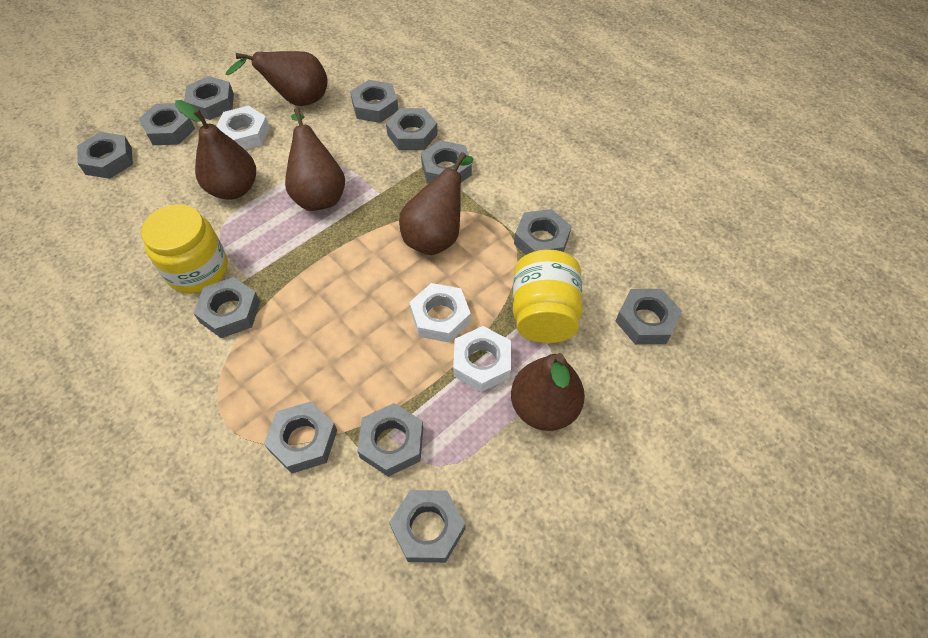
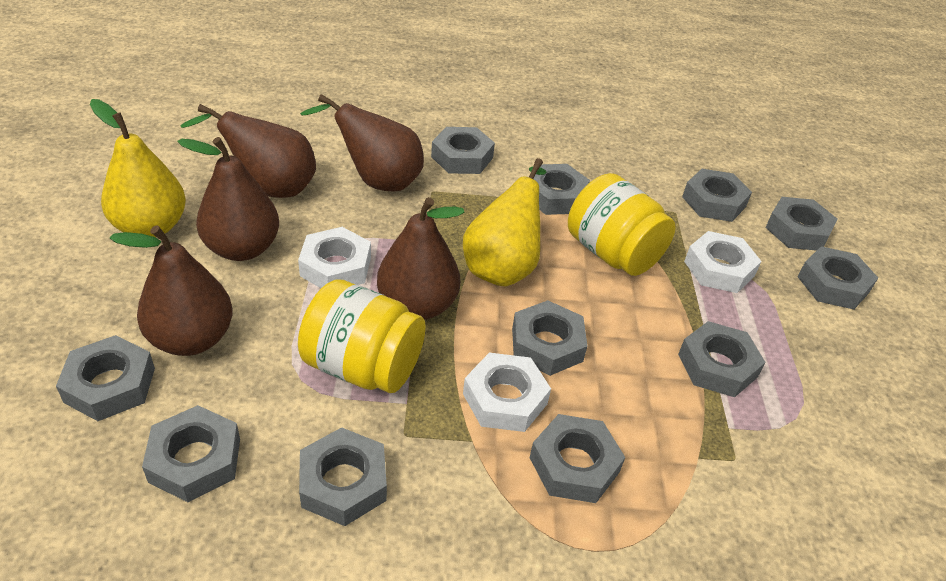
grey nut: [77,132,133,179] [139,103,195,145] [184,76,234,120] [193,277,260,338] [264,401,337,473] [350,80,398,123] [357,403,423,477] [386,108,438,150] [389,490,465,563] [421,140,472,183] [514,209,571,255] [615,289,682,344] = 12 -> [56,335,155,421] [142,405,240,502] [299,427,387,526] [431,127,495,174] [512,300,587,376] [529,414,625,503] [534,164,590,215] [678,321,766,397] [682,169,752,222] [765,197,838,251] [798,246,878,310] = 11
yellow pear: none = 0 -> [90,99,186,237] [463,158,546,287] = 2

